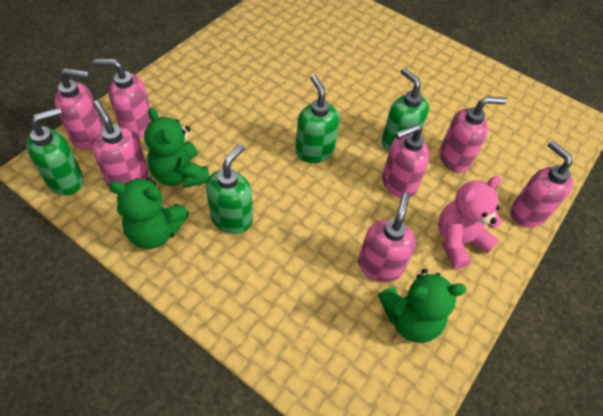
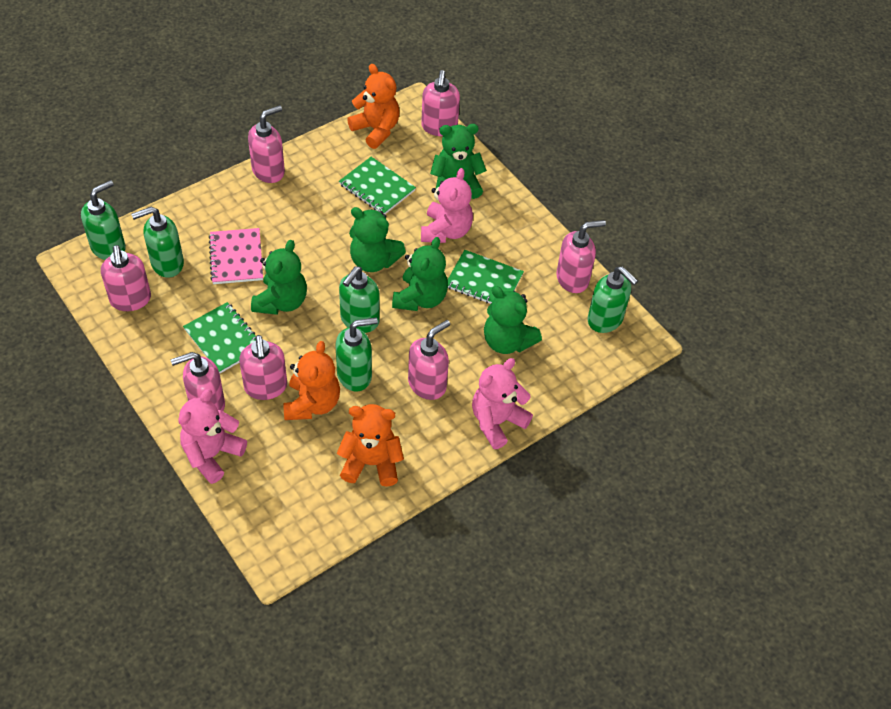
green notebook: none = 0 -> [183,302,256,373] [339,157,416,214] [447,250,524,304] = 3
green soap dispenser: [26,108,83,195] [206,144,253,234] [295,75,340,163] [381,68,429,152] = 4 -> [81,180,126,260] [131,207,184,278] [336,317,378,392] [339,267,380,333] [588,266,638,333] = 5
green teddy bear: [109,177,189,249] [144,107,209,188] [378,269,467,343] = 3 -> [251,240,307,315] [349,207,406,272] [392,237,448,311] [430,124,487,199] [484,286,542,354] = 5
orange teddy bear: none = 0 -> [283,341,340,420] [337,404,404,487] [347,64,400,149] = 3
pink notebook: none = 0 -> [209,228,263,284] = 1
pink teddy bear: [438,176,502,269] = 1 -> [178,389,247,484] [421,168,473,243] [472,358,533,449] = 3

